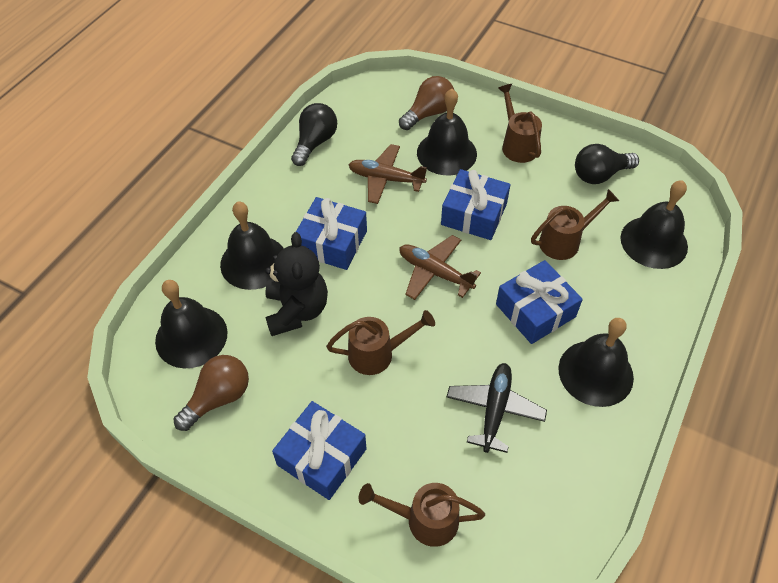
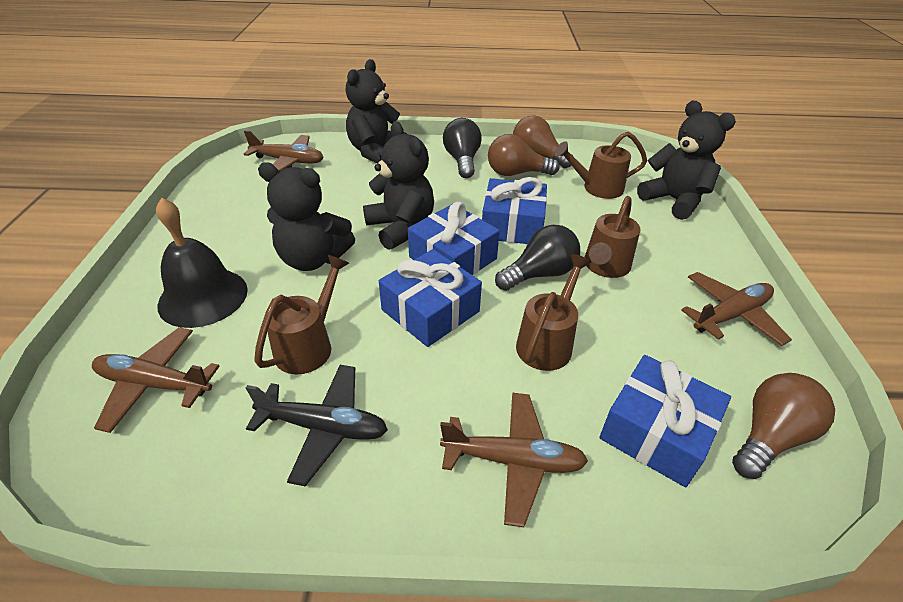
black bell: [155,280,228,368] [220,202,284,290] [417,89,477,175] [558,318,634,407] [620,180,688,269] = 5 -> [156,197,248,328] = 1
black teddy bear: [265,232,328,336] = 1 -> [258,162,355,271] [346,59,407,164] [363,121,434,250] [637,101,736,220] = 4
brown light bulb: [174,355,249,431] [399,76,454,130] = 2 -> [488,134,559,176] [513,115,574,168] [732,373,835,479] = 3
brown plane: [349,144,427,204] [399,235,481,300] = 2 -> [92,327,220,433] [244,130,324,171] [440,393,588,527] [681,272,792,346] = 4

